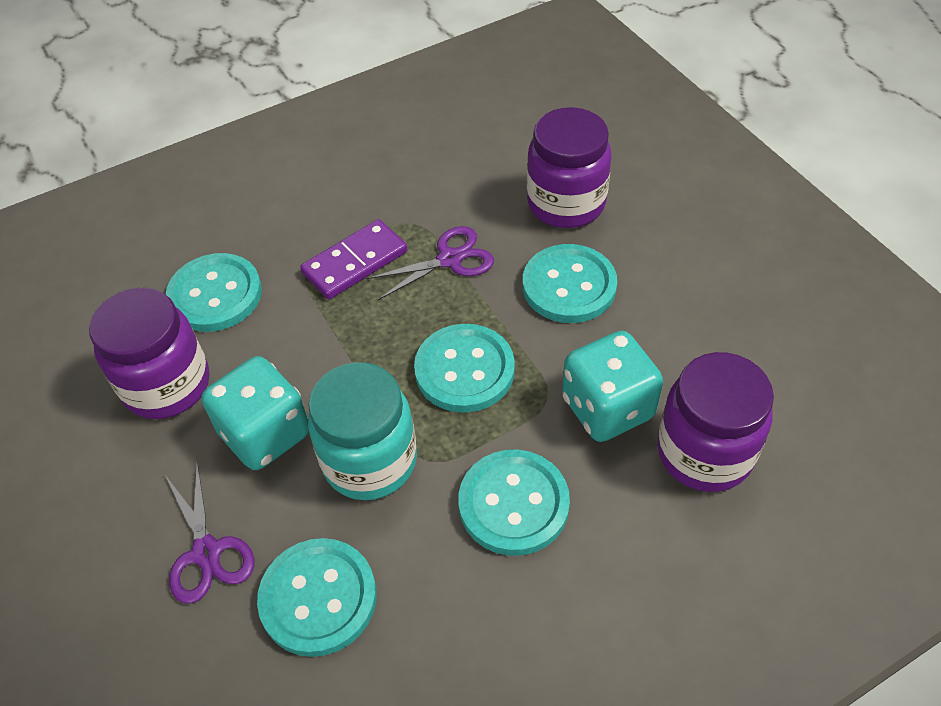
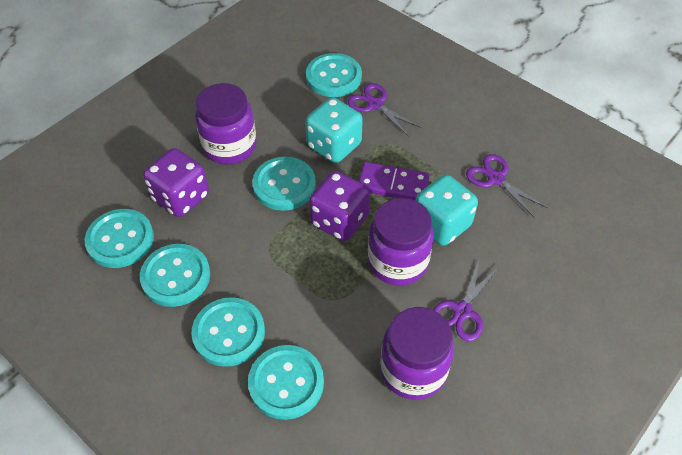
purple dice: none = 0 -> [143,148,209,217] [309,171,370,241] = 2
purple scissors: [165,462,255,604] [366,226,494,300] = 2 -> [348,83,422,137] [433,258,500,342] [466,154,548,218] = 3
turquoise button: [166,253,262,332] [257,538,377,657] [414,324,515,413] [458,450,570,556] [523,244,617,323] = 5 -> [85,209,154,268] [140,244,210,307] [191,297,265,367] [248,345,324,420] [252,157,316,211] [306,53,362,97] = 6
turquoise jar: [308,362,417,500] = 1 -> none = 0

